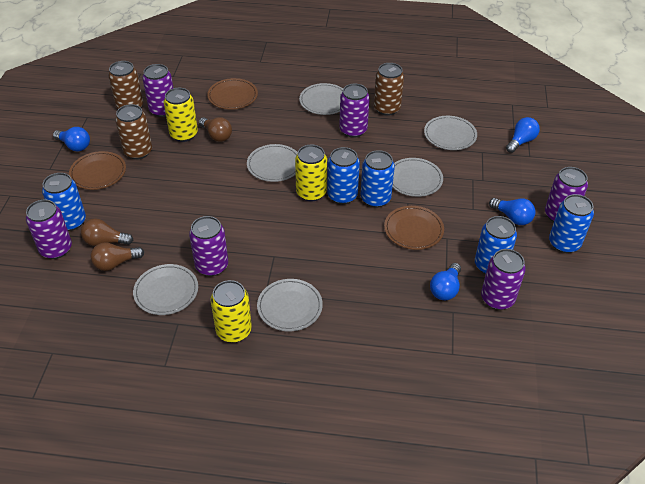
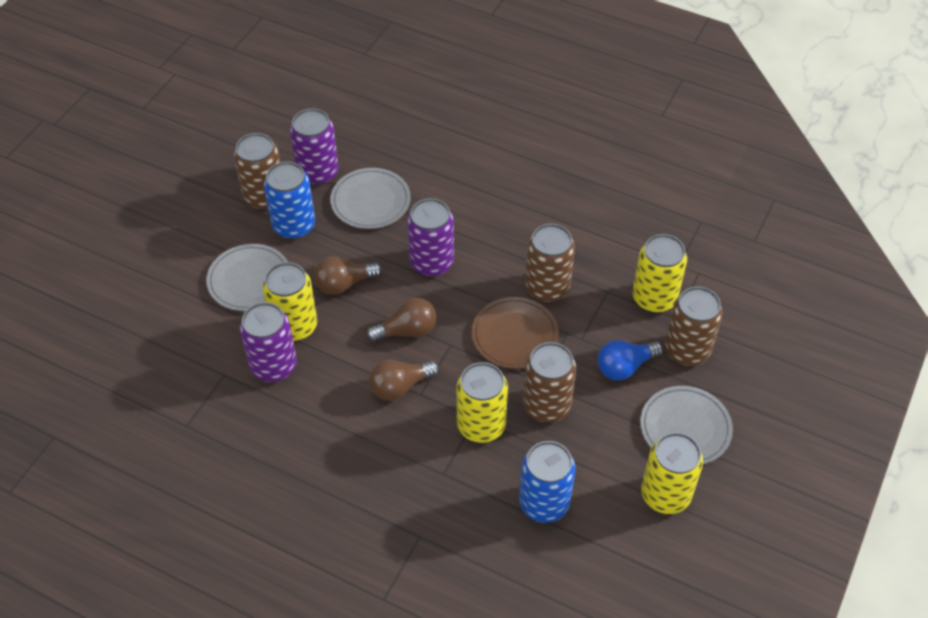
blue can: [42,173,86,231] [327,147,360,204] [361,150,395,208] [475,216,517,274] [549,194,594,253] = 5 -> [264,161,315,239] [519,441,576,523] = 2
blue light bulb: [53,127,90,151] [430,263,461,300] [489,198,536,225] [506,117,540,153] = 4 -> [598,340,663,381] = 1
brown can: [108,61,143,109] [115,104,152,160] [374,63,404,116] = 3 -> [234,133,280,210] [523,342,576,422] [525,224,575,302] [665,287,723,366] = 4
brown plate: [69,151,126,190] [207,78,258,110] [384,206,444,250] = 3 -> [472,297,559,369] = 1
grey plate: [133,264,198,315] [247,144,298,182] [257,279,323,331] [299,83,343,115] [392,158,443,197] [424,116,477,150] = 6 -> [206,244,288,311] [330,168,411,229] [640,386,733,464] = 3
purple can: [26,200,72,259] [142,64,173,117] [189,216,228,276] [339,84,370,138] [481,249,526,310] [545,167,588,222] = 6 -> [240,302,297,382] [290,108,338,185] [407,198,454,277] = 3
yellow can: [163,88,198,142] [211,280,252,343] [295,145,327,202] = 3 -> [263,262,317,341] [457,362,508,443] [633,234,687,313] [641,432,703,514] = 4

